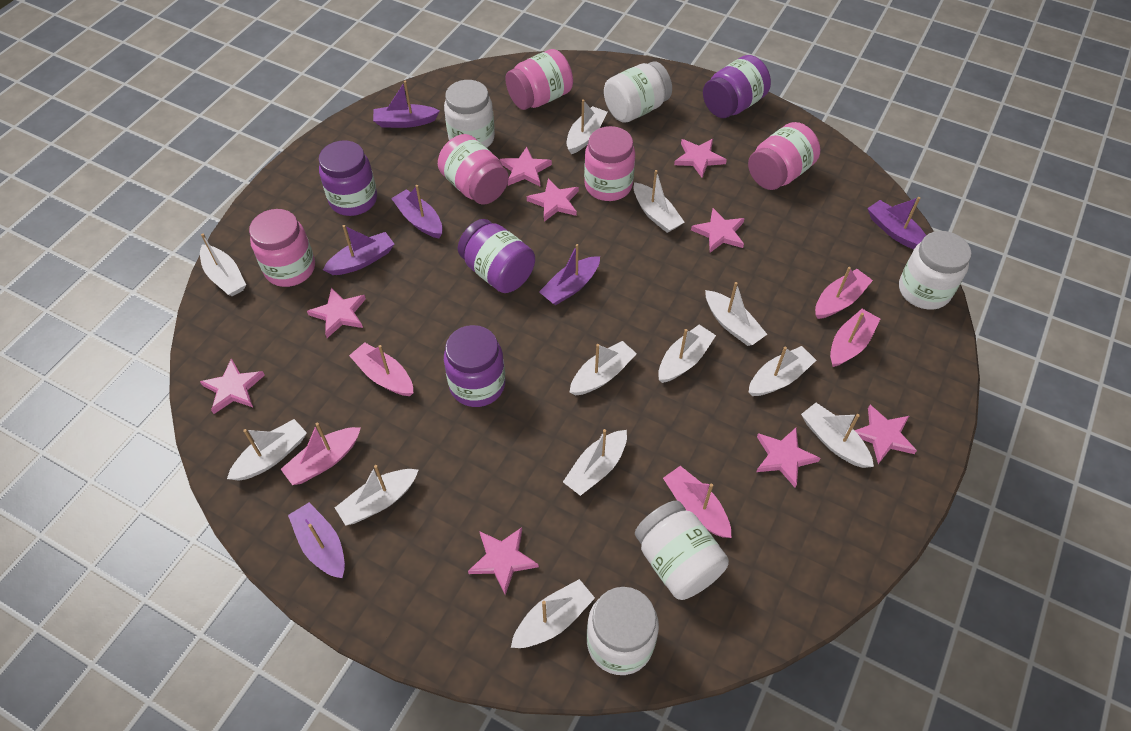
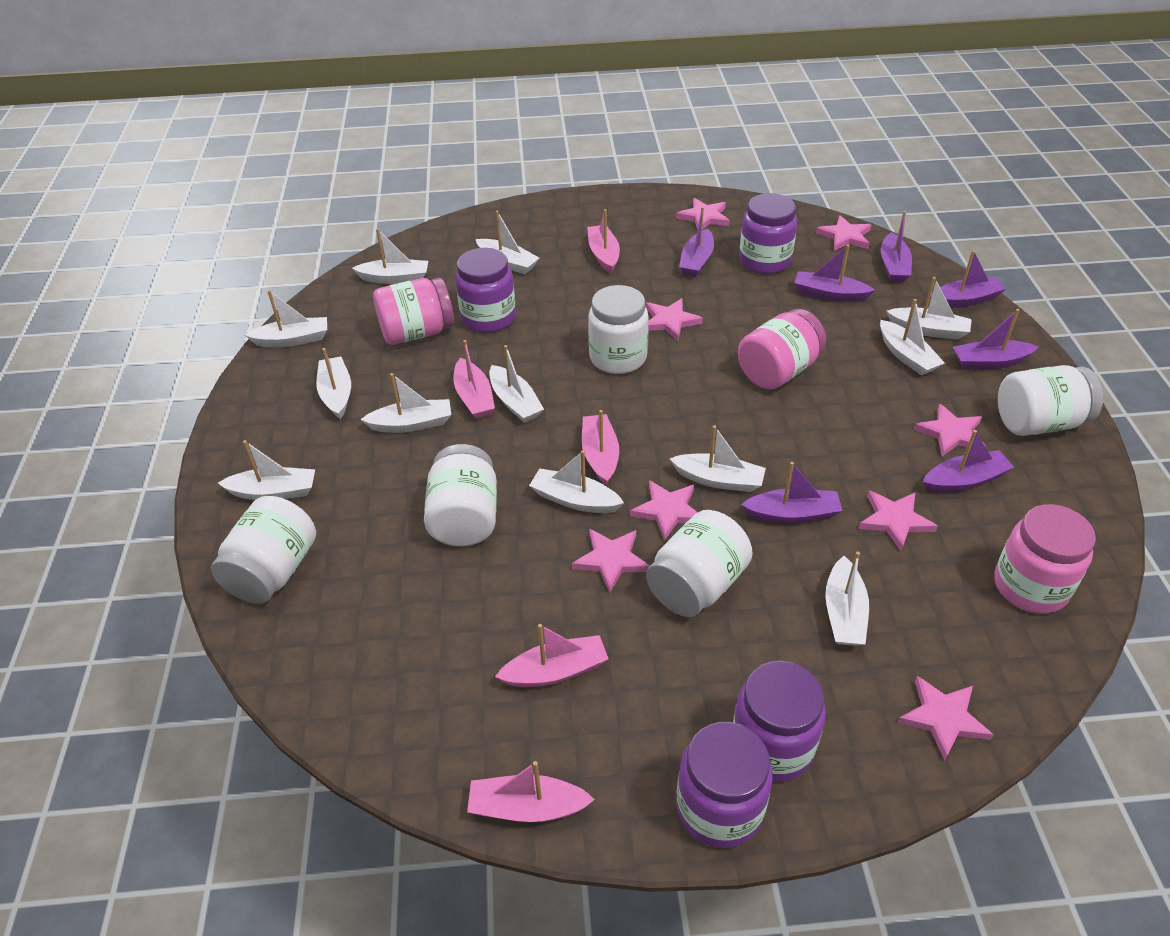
pink jar: [249,209,315,287] [438,134,509,205] [505,49,573,110] [584,126,635,201] [748,122,820,190] = 5 -> [373,278,454,345] [738,309,826,390] [994,504,1096,614] = 3
pink star: [200,358,265,414] [307,287,366,338] [468,527,539,595] [500,147,552,186] [527,178,579,222] [674,139,727,177] [691,208,745,253] [756,428,821,488] [855,405,917,464] = 9 -> [572,529,650,593] [630,480,698,541] [646,298,703,341] [676,198,730,230] [816,215,871,251] [859,491,938,551] [898,676,994,761] [914,404,986,456] = 8
purple boat: [288,502,345,578] [323,225,394,275] [373,81,440,128] [391,185,443,238] [539,244,600,305] [867,197,926,249] = 6 -> [679,207,714,277] [741,462,843,523] [795,245,875,302] [881,211,912,282] [923,430,1014,493] [930,250,1007,308] [953,309,1039,369] = 7

